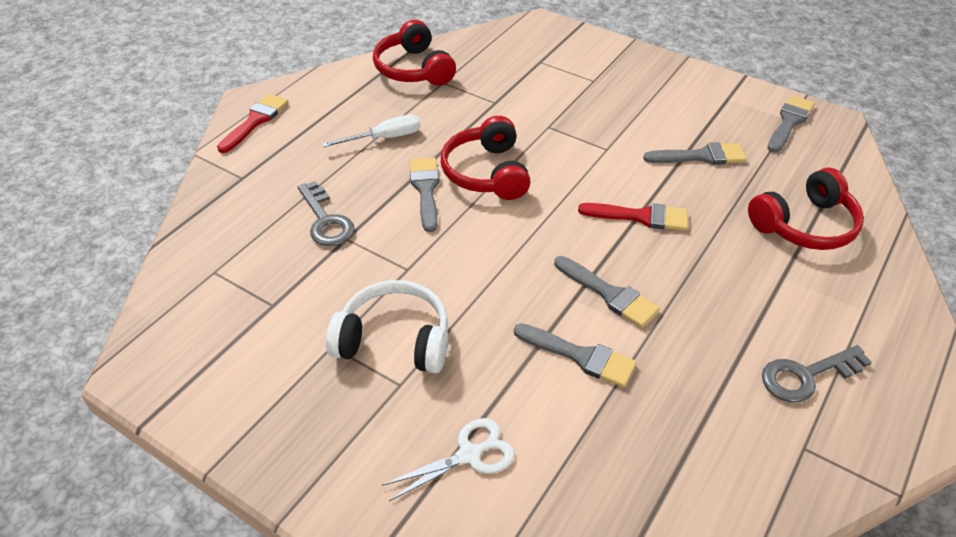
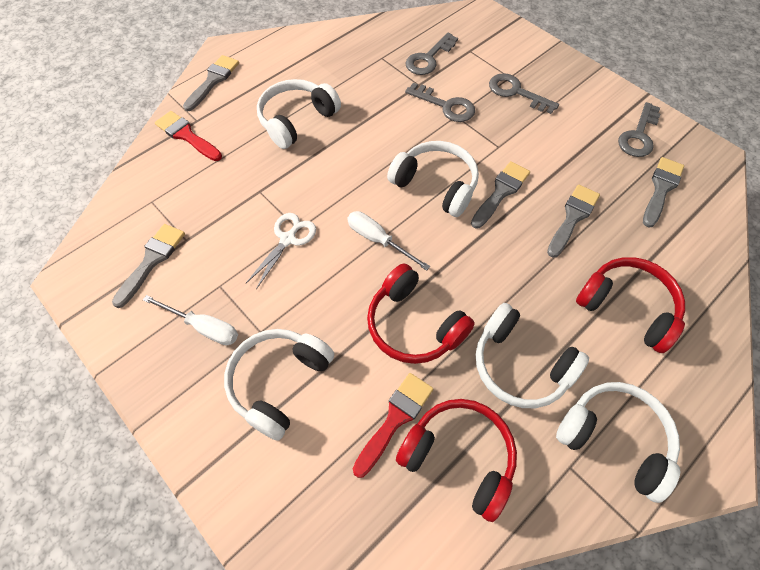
grey key: [298,181,355,246] [762,345,872,403] = 2 -> [405,83,475,122] [406,33,458,75] [489,73,559,114] [618,102,660,157] = 4
white headphones: [326,280,448,373] = 1 -> [224,329,335,441] [257,79,341,149] [387,141,479,217] [476,303,589,408] [556,382,680,503] = 5
white screwdriver: [322,114,420,147] = 1 -> [143,295,238,345] [347,211,430,271] = 2

